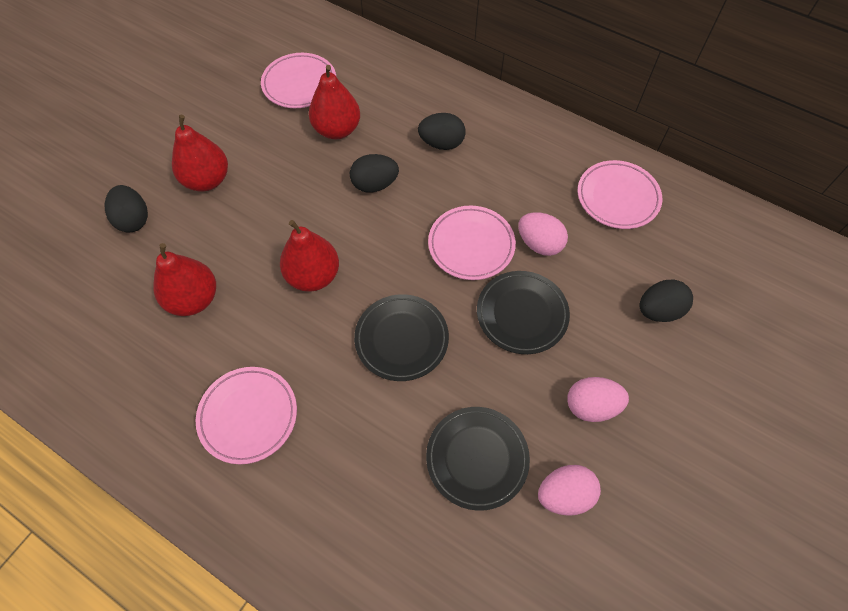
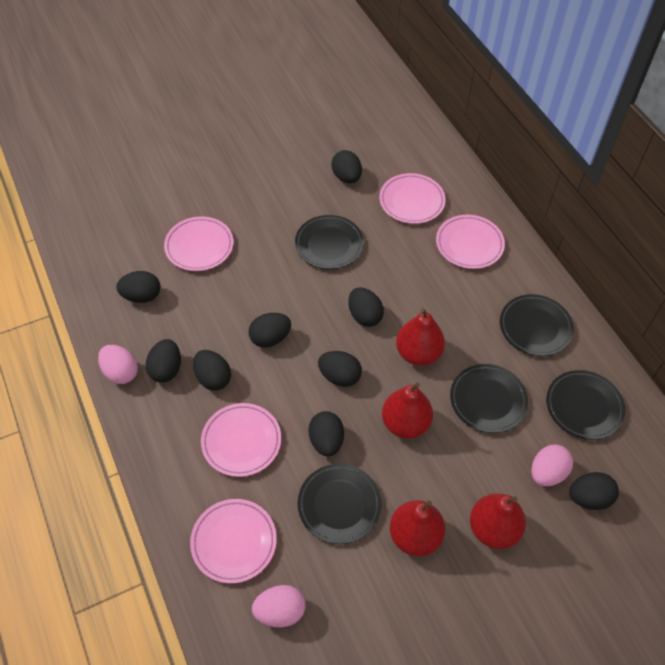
black egg: [104,185,148,233] [350,154,399,193] [418,113,465,150] [639,280,693,322] = 4 -> [116,271,160,303] [146,339,181,383] [193,350,231,391] [249,313,291,347] [308,411,344,456] [318,351,362,387] [331,150,362,183] [348,287,384,327] [569,472,619,510] = 9
black plate: [354,294,449,381] [426,407,530,511] [477,271,570,354] = 3 -> [295,215,364,269] [298,464,382,544] [450,364,528,433] [500,294,574,356] [546,370,625,440] = 5
pink plate: [196,367,297,464] [261,53,336,108] [428,206,516,280] [578,160,662,229] = 4 -> [164,216,234,271] [190,499,277,583] [201,403,281,477] [379,173,446,224] [436,215,505,269] = 5

